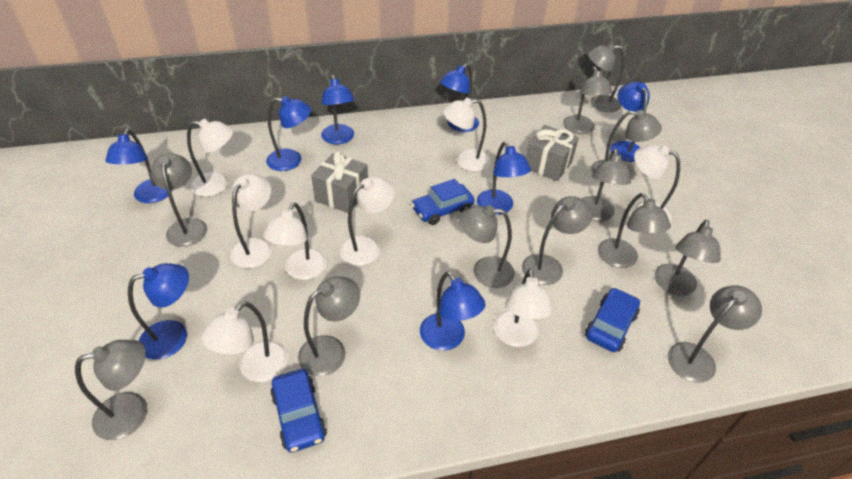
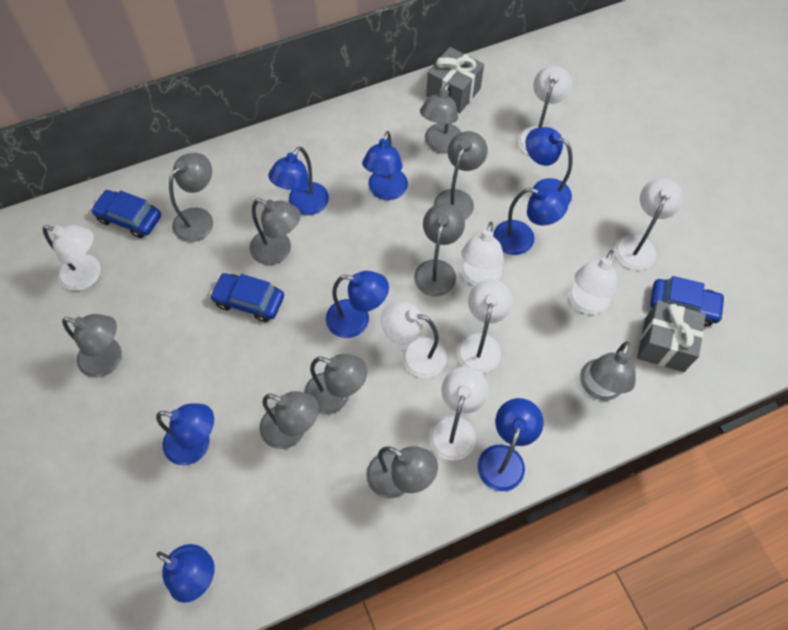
grey lamp: [75,340,147,440] [151,153,207,247] [298,276,360,376] [459,205,515,288] [522,196,592,285] [563,67,613,134] [582,149,631,222] [588,43,625,112] [591,110,662,173] [598,193,671,268] [655,220,721,296] [668,285,762,383] = 12 -> [62,314,122,378] [169,153,213,242] [250,198,301,265] [260,391,319,449] [304,354,368,415] [366,446,438,498] [414,203,465,297] [420,82,461,153] [434,131,488,220] [580,341,636,400] = 10

